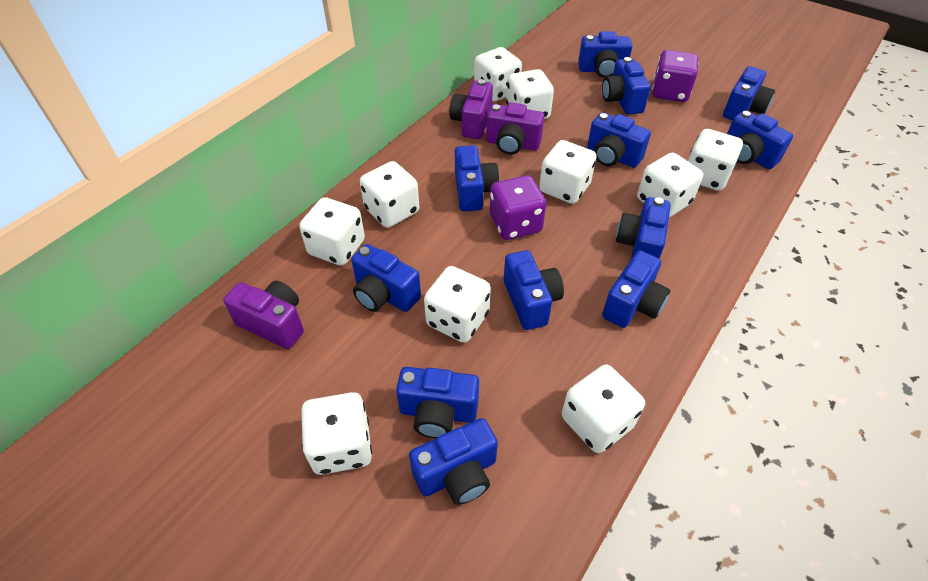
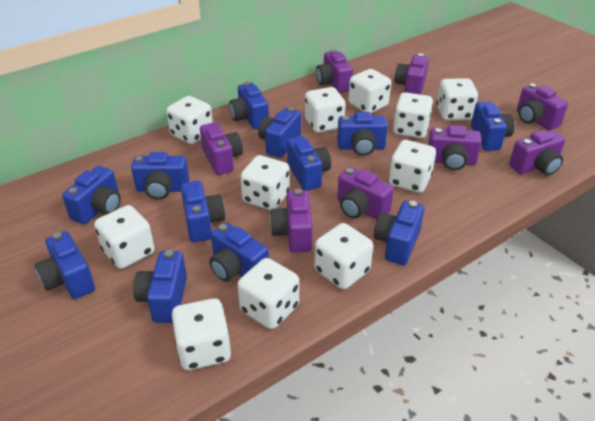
purple camera: [223,281,304,349] [449,79,493,139] [486,102,544,155] = 3 -> [200,122,243,175] [270,189,313,252] [316,50,353,93] [337,167,394,219] [395,53,429,95] [428,125,482,170] [509,130,565,175] [517,83,568,130] = 8
purple dice: [490,175,546,240] [652,50,699,102] = 2 -> none = 0
white dice: [299,197,365,266] [301,392,372,475] [360,161,419,228] [424,266,491,343] [474,47,522,101] [506,69,554,119] [539,140,597,204] [562,364,645,453] [637,152,703,217] [688,129,743,191] = 10 -> [94,205,155,269] [166,96,213,144] [171,298,231,370] [237,258,299,329] [240,155,290,210] [305,87,345,133] [314,223,373,289] [348,69,391,113] [389,140,436,193] [393,92,433,138] [437,78,478,120] = 11

